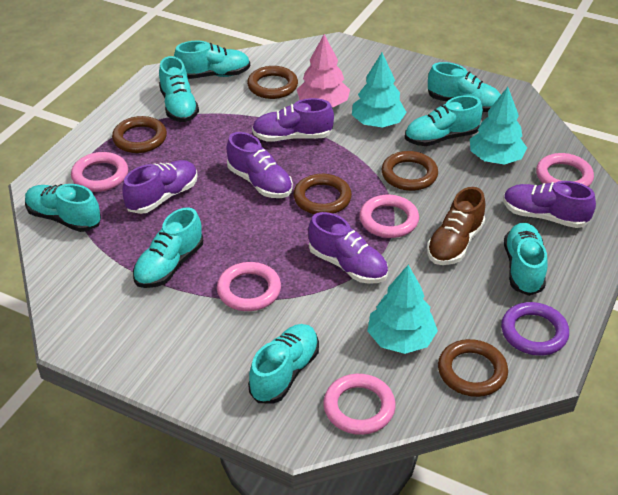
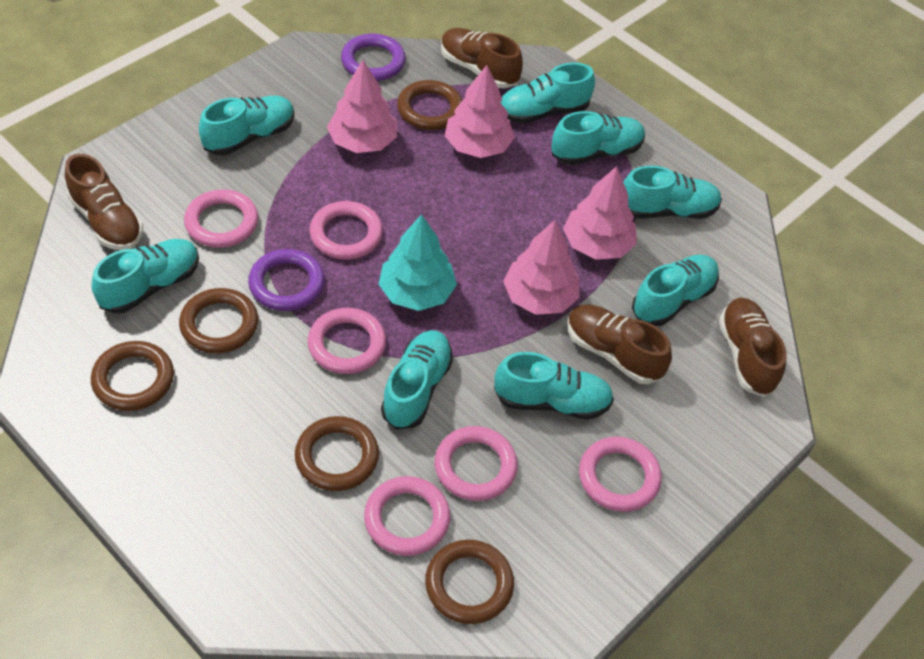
brown shoe: [427,187,485,265] = 1 -> [65,154,143,250] [441,28,523,88] [567,305,672,384] [719,298,787,397] = 4
pink ring: [71,152,128,192] [217,262,281,311] [323,374,396,435] [359,195,419,238] [536,153,594,187] = 5 -> [184,189,258,248] [308,308,386,374] [309,201,383,260] [364,476,450,556] [434,426,518,501] [579,437,662,512] = 6
pink tree: [297,34,350,107] = 1 -> [327,60,397,153] [444,65,515,158] [503,220,580,315] [563,166,637,260] = 4
purple ring: [501,302,569,356] = 1 -> [248,249,325,311] [341,34,406,81] = 2
purple shoe: [122,160,198,214] [226,132,293,198] [252,98,334,142] [309,212,388,284] [503,181,596,228] = 5 -> none = 0
turquoise tree: [352,53,407,128] [367,265,438,354] [470,87,527,165] = 3 -> [378,214,457,311] = 1

